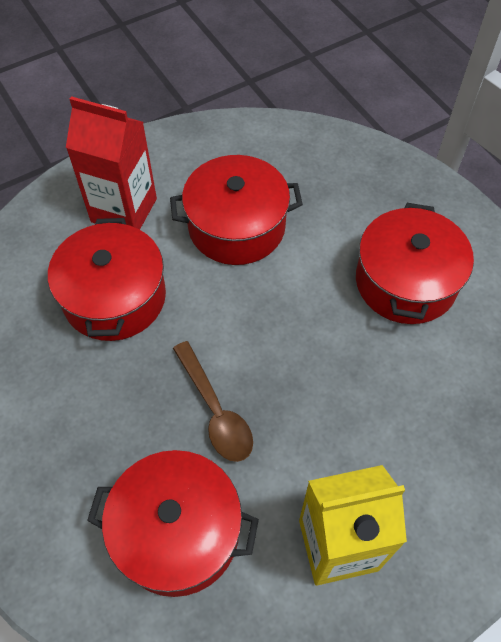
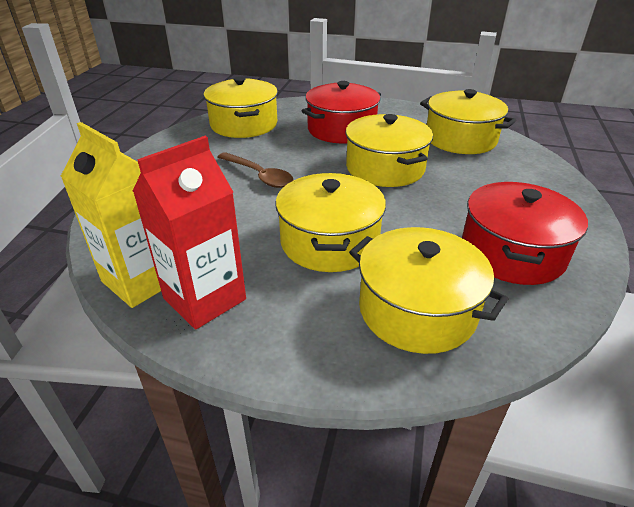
red pot: [48,218,166,341] [87,450,259,597] [170,155,303,265] [356,203,474,324] = 4 -> [302,81,381,143] [462,182,588,285] = 2
yellow pot: none = 0 -> [204,76,278,138] [276,173,386,272] [346,114,433,187] [349,227,508,354] [420,89,516,154] = 5

